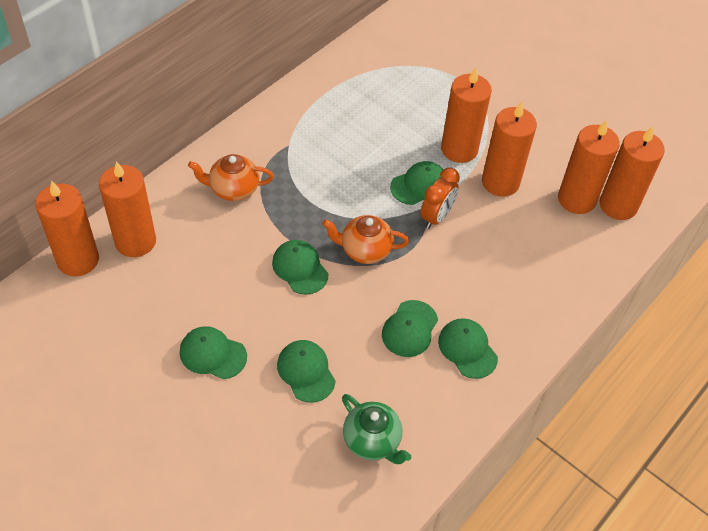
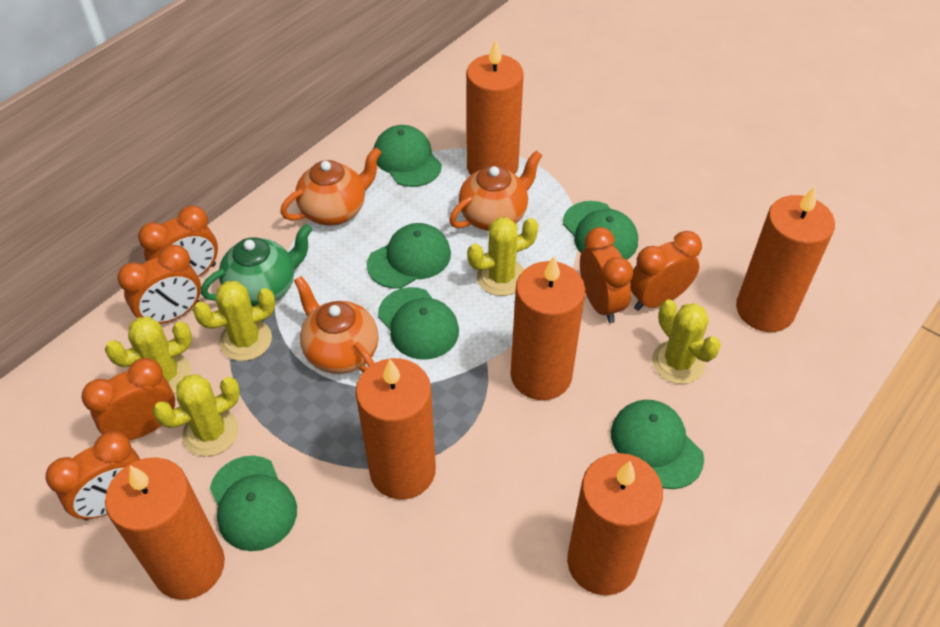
orange clock: [420,168,460,229] = 1 -> [46,431,141,520] [81,358,175,440] [117,245,201,324] [138,205,218,277] [580,227,633,323] [630,231,702,311] = 6
orange teapot: [188,154,274,201] [322,215,409,264] = 2 -> [280,147,382,226] [294,276,379,374] [449,151,542,231] = 3
yellow cactus: none = 0 -> [105,316,192,394] [152,374,240,456] [193,281,276,361] [467,217,538,296] [652,300,721,384] = 5

